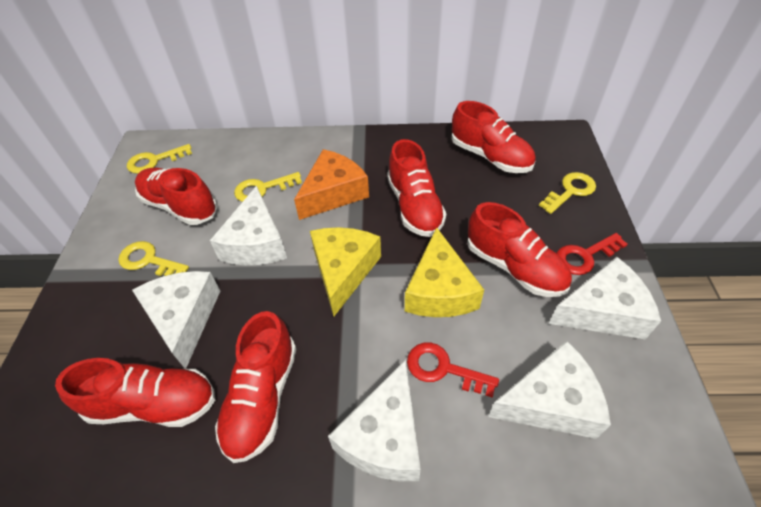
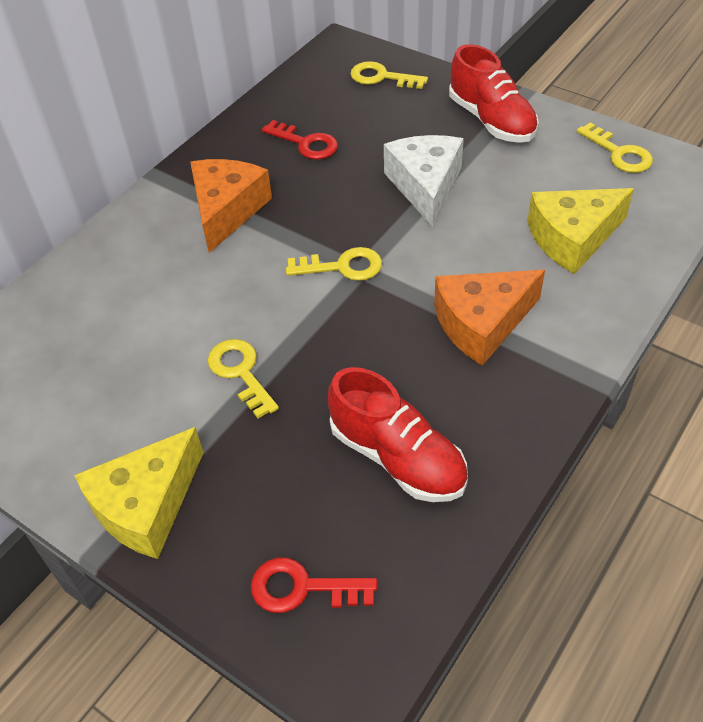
orange cheese: [294,149,369,220] = 1 -> [190,159,272,253] [434,270,545,366] = 2
red shoe: [55,358,215,427] [135,168,217,225] [215,311,296,463] [387,139,446,237] [451,101,536,173] [467,202,572,297] = 6 -> [328,367,468,502] [449,44,539,143] = 2
white cheese: [132,271,220,369] [210,186,287,265] [328,360,421,481] [488,341,611,439] [549,257,661,340] = 5 -> [384,135,464,227] = 1

